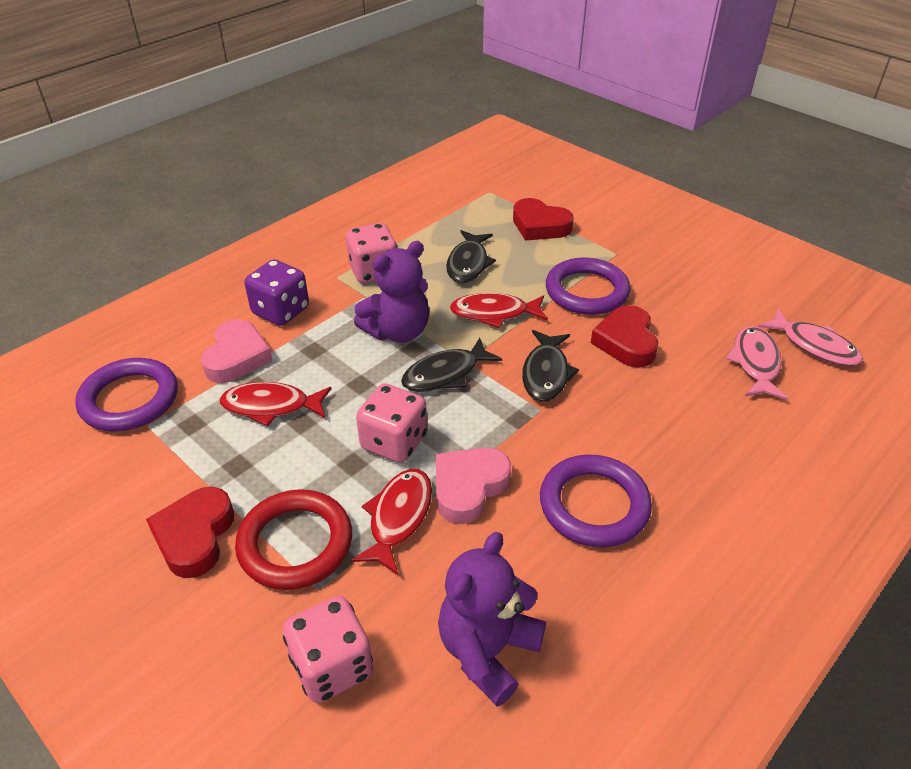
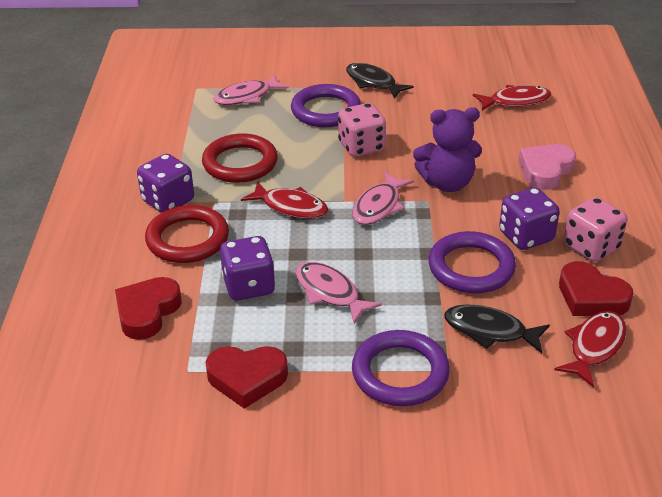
black fish: [401,338,502,392] [446,230,496,283] [522,330,579,402] = 3 -> [346,63,414,99] [444,304,550,353] = 2
pink dice: [283,596,373,703] [346,223,397,283] [356,383,427,463] = 3 -> [338,103,386,157] [564,197,627,262] = 2
pink fish: [725,326,788,400] [758,308,863,366] = 2 -> [213,74,289,105] [296,262,382,324] [352,172,414,225] = 3
pink heart: [201,319,273,383] [436,447,511,524] = 2 -> [519,144,576,190] = 1
purple dice: [244,260,309,326] = 1 -> [137,154,194,213] [220,236,275,301] [499,187,560,250] = 3
purple teddy bear: [354,241,429,343] [438,532,546,707] = 2 -> [413,107,482,192] = 1
red ring: [235,489,352,590] = 1 -> [145,205,229,263] [202,133,278,183] = 2

